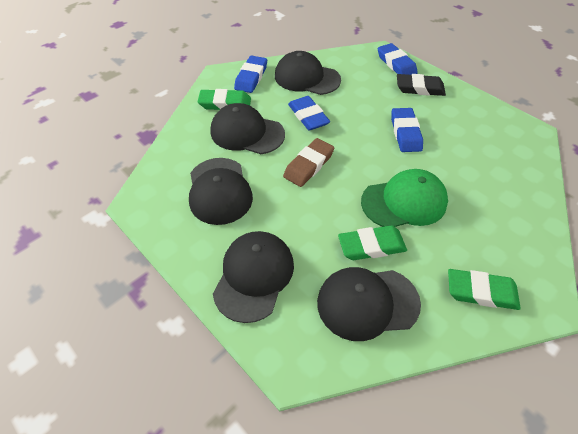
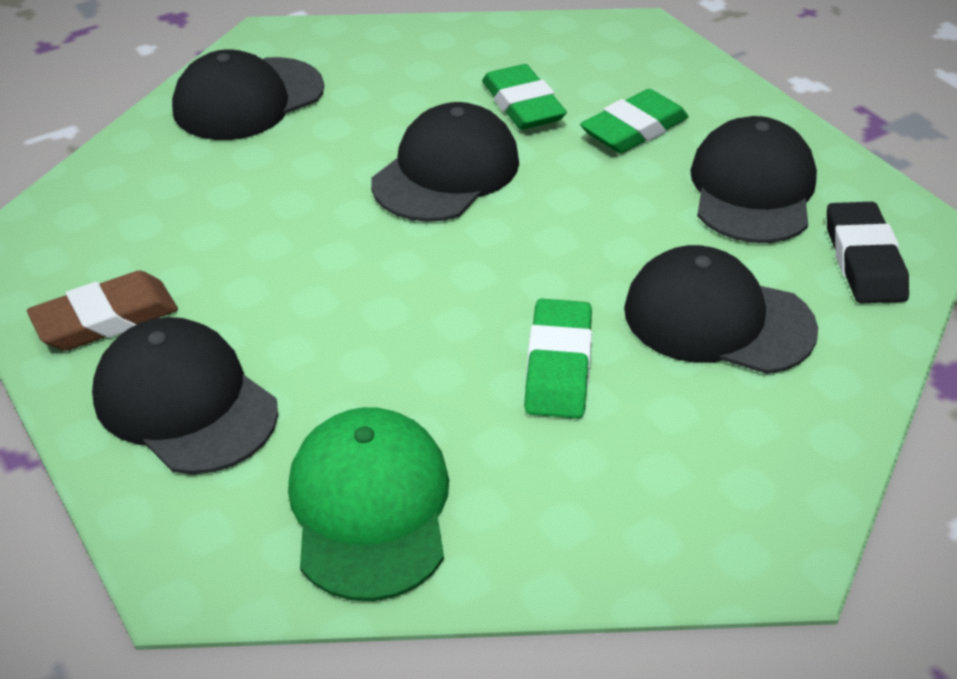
blue eraser: [234,55,267,93] [288,96,330,130] [378,43,418,75] [391,108,423,152] = 4 -> none = 0

